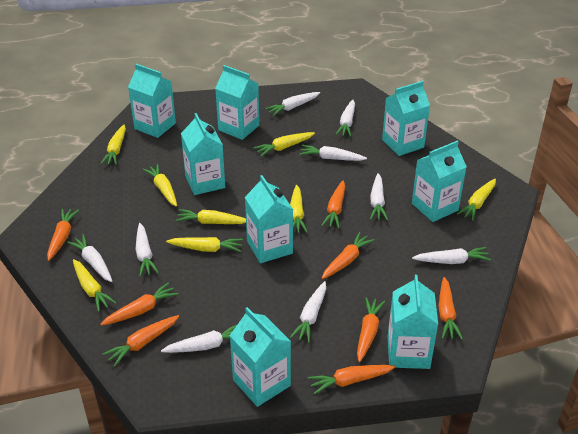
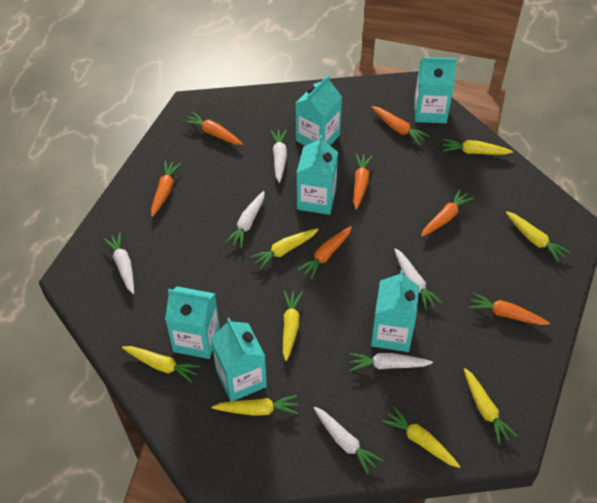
orange carrot: [47,209,79,261] [100,282,178,326] [103,315,179,367] [307,365,395,395] [321,181,345,228] [322,232,375,279] [357,297,385,362] [439,277,463,339] = 8 -> [151,160,181,217] [182,112,243,145] [297,226,352,280] [353,153,373,210] [371,106,429,145] [421,189,474,237] [469,293,550,325] = 7
turquoise carton: [128,64,176,138] [181,113,225,195] [215,65,260,140] [229,307,291,407] [245,175,293,263] [382,81,430,156] [388,275,438,369] [412,141,467,222] = 8 -> [165,286,220,359] [211,318,267,401] [296,75,342,146] [297,135,338,215] [371,270,420,352] [414,57,456,123] = 6
white carrot: [67,234,112,282] [136,223,159,277] [161,325,237,353] [265,92,320,116] [290,281,326,343] [299,145,367,161] [335,100,355,137] [370,173,388,220] [412,247,491,264] = 9 -> [103,232,134,294] [225,191,265,249] [270,129,287,183] [313,406,383,475] [349,353,433,371] [394,248,442,311] = 6

